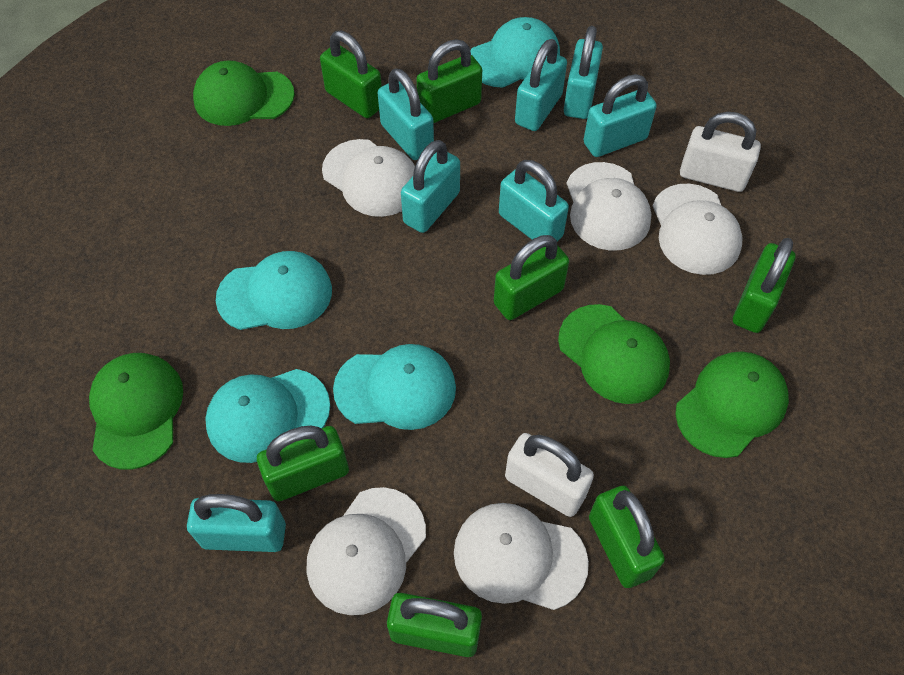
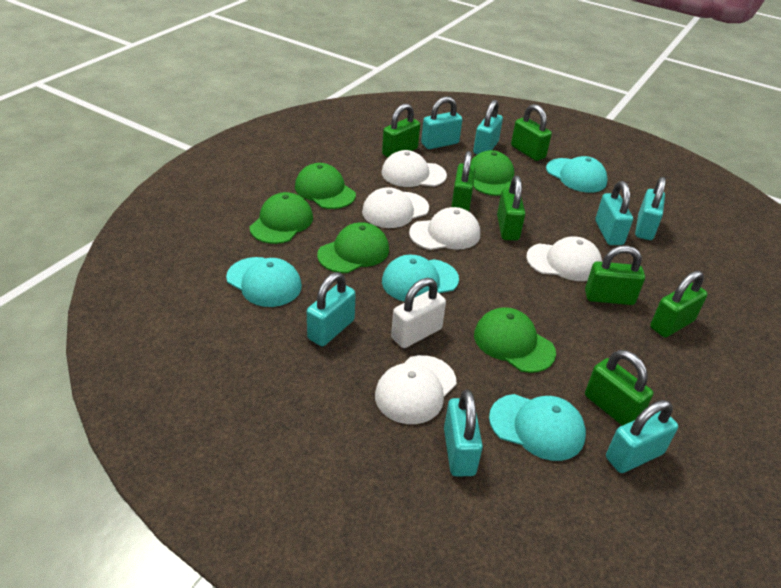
green cap: [89,353,183,470] [193,60,295,126] [558,304,670,404] [675,351,789,458] = 4 -> [250,192,313,244] [295,163,356,209] [317,222,389,273] [471,150,514,196] [474,307,556,373] = 5
white padlock: [505,433,594,517] [680,112,761,192] = 2 -> [391,278,446,348] = 1

